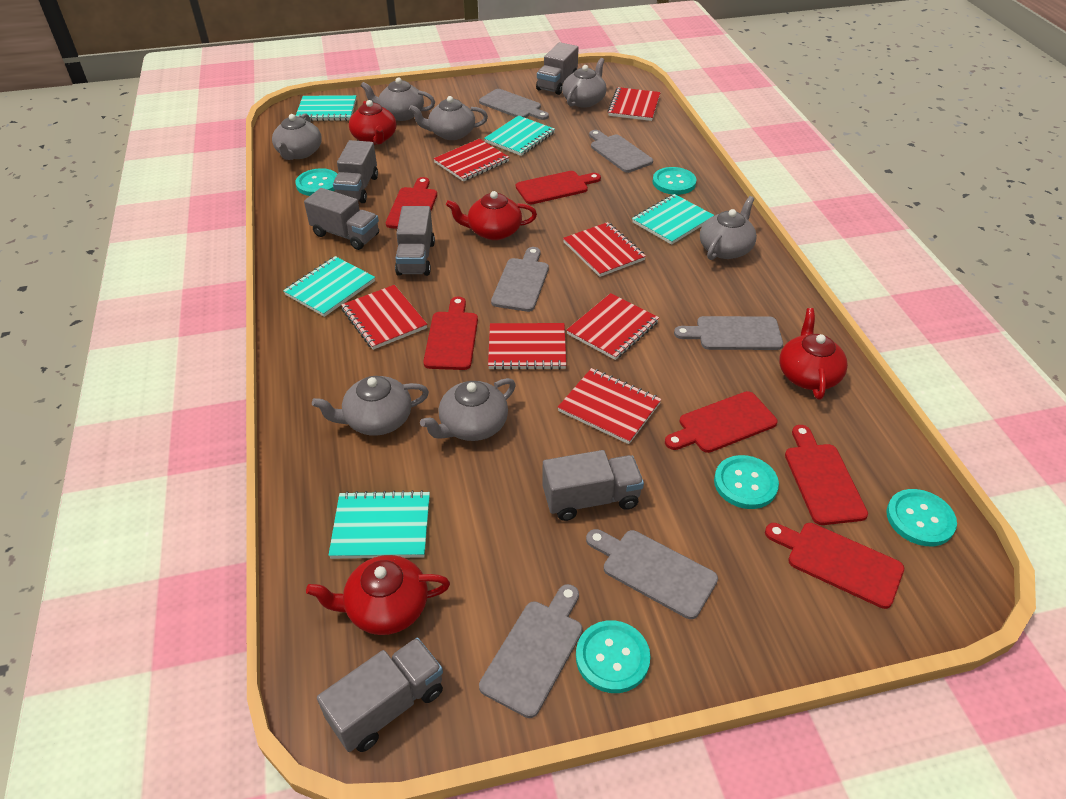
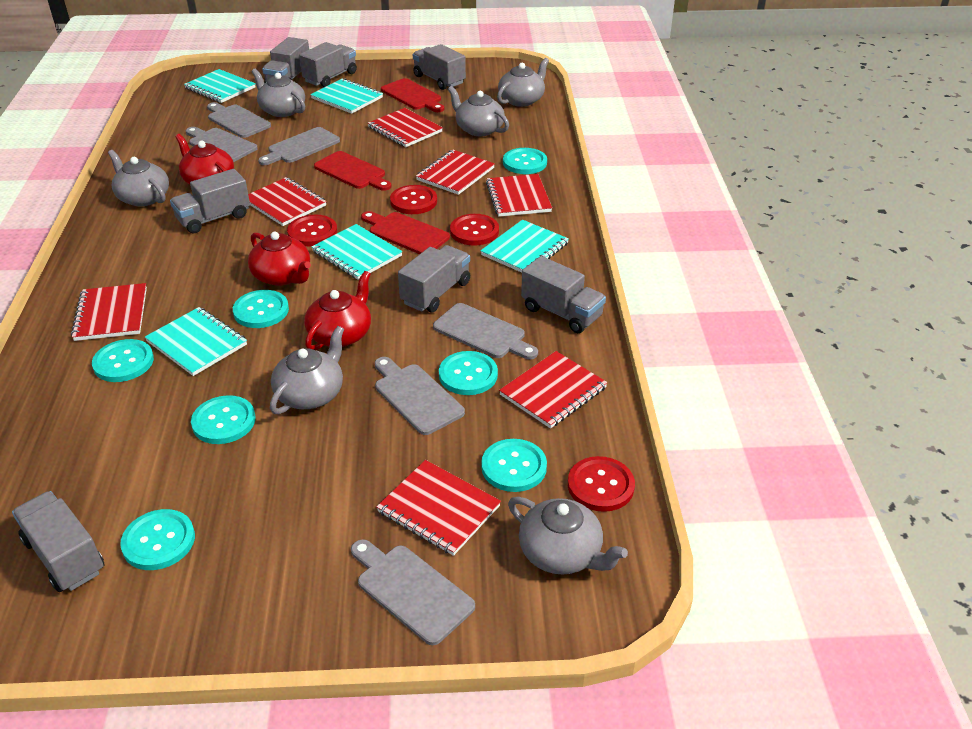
grey teapot: [272,113,322,160] [312,376,429,436] [361,77,435,121] [409,96,488,140] [420,378,516,441] [562,58,607,108] [700,196,757,260] = 7 -> [108,150,169,207] [252,69,305,117] [270,326,344,414] [448,86,509,136] [497,58,549,107] [508,497,628,574] = 6
grey truck: [304,188,379,250] [317,638,443,752] [333,140,378,203] [395,206,435,276] [536,42,579,95] [542,450,644,521] = 6 -> [12,491,104,592] [170,169,250,234] [262,37,309,83] [299,42,357,87] [398,245,470,313] [413,44,466,90] [521,256,606,333] = 7
red button: none = 0 -> [287,215,337,247] [390,185,437,214] [450,214,499,246] [568,456,635,512] = 4
red cutting board: [386,177,437,229] [423,296,478,370] [516,171,601,204] [665,391,778,453] [765,523,904,609] [785,425,868,525] = 6 -> [314,151,391,191] [361,211,450,254] [381,78,444,112] = 3
red teapot: [306,555,450,635] [349,100,397,145] [446,191,537,240] [779,308,848,400] = 4 -> [175,134,234,185] [248,231,311,286] [304,271,371,350] = 3
turquoise button: [295,168,337,196] [576,620,650,693] [653,167,697,195] [714,455,779,509] [886,489,957,546] = 5 -> [92,339,154,382] [120,509,195,570] [191,395,256,444] [233,290,289,328] [439,351,498,395] [481,439,547,492] [503,148,547,174] = 7

